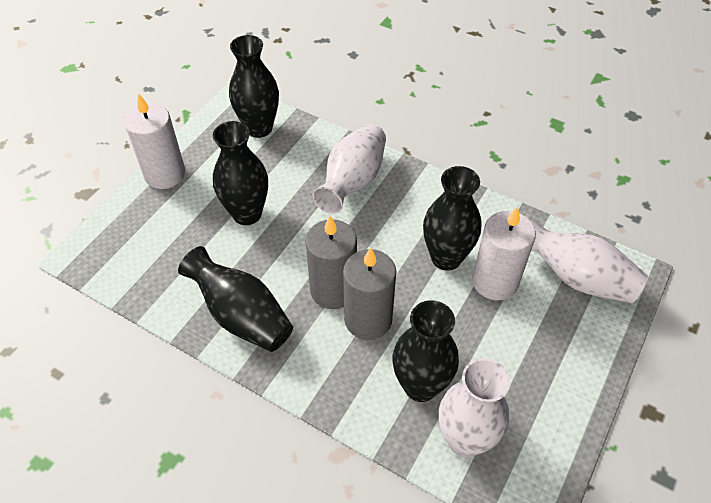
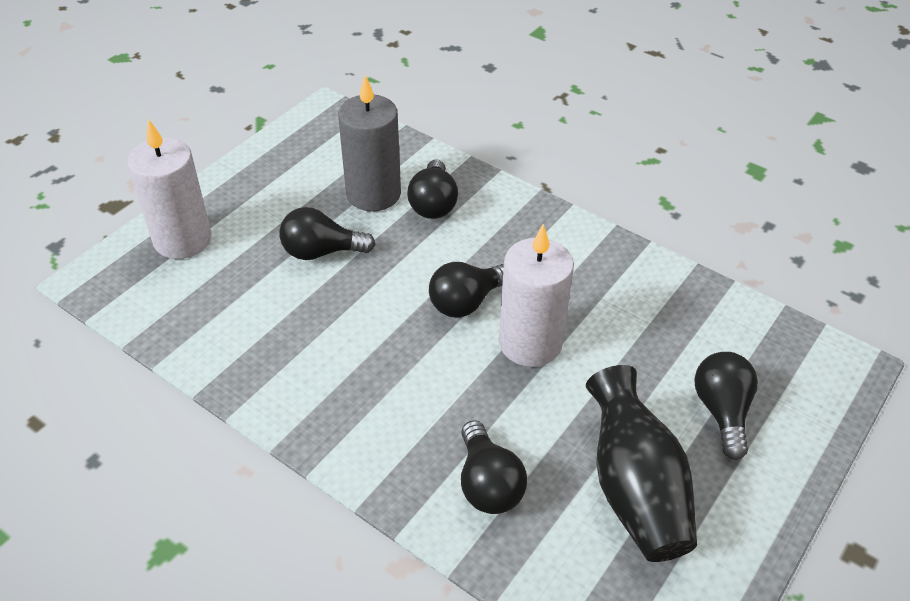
black light bulb: none = 0 -> [280,207,376,260] [407,159,458,219] [429,262,504,318] [461,420,527,514] [694,352,758,460] = 5
black vase: [178,246,293,352] [213,121,268,225] [229,35,279,138] [393,300,459,402] [423,166,481,271] = 5 -> [586,365,697,562] = 1
grey candle: [305,216,357,309] [343,247,396,340] = 2 -> [338,75,401,211] = 1
white vase: [312,124,386,214] [439,358,510,457] [531,218,648,303] = 3 -> none = 0

